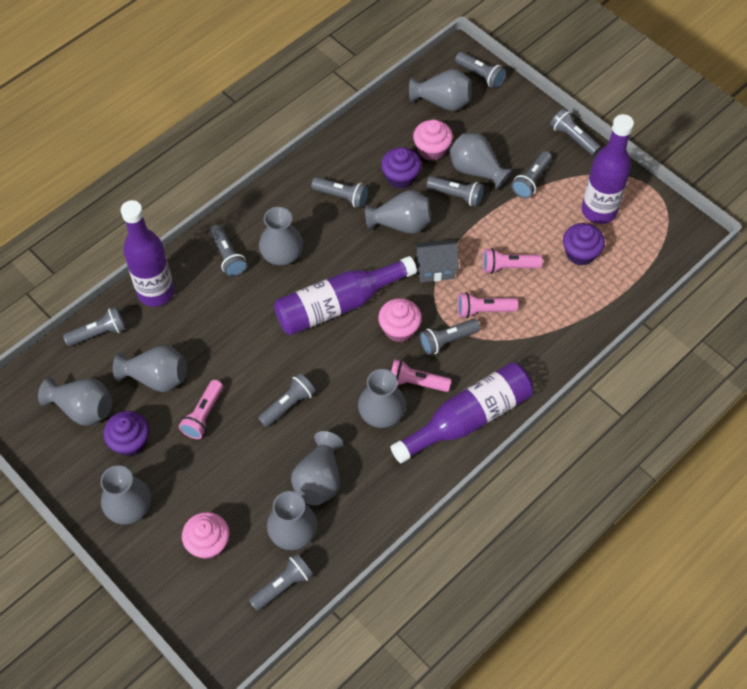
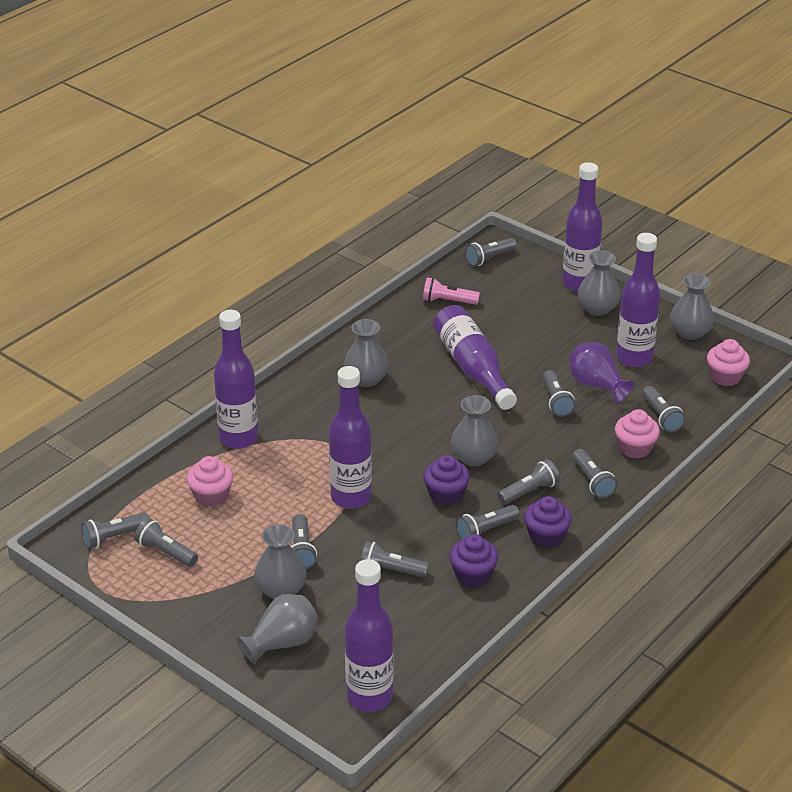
grey house: [414,239,459,282] = 1 -> none = 0
grey vase: [38,377,112,426] [100,465,151,525] [113,345,187,392] [259,207,303,265] [267,491,317,550] [291,431,343,505] [358,369,406,428] [365,190,431,234] [409,69,472,111] [449,133,513,190] = 10 -> [236,594,318,665] [254,524,307,599] [343,319,389,387] [450,395,499,466] [577,250,621,316] [670,274,714,340] = 6
pink flashlight: [179,380,223,439] [391,359,451,392] [457,292,518,318] [483,248,542,274] = 4 -> [423,277,480,305] = 1
purple bottle: [121,200,174,307] [274,256,417,335] [391,363,533,463] [582,114,634,224] = 4 -> [214,310,258,449] [329,366,372,509] [345,559,393,712] [433,305,517,410] [562,162,603,292] [616,233,660,367] = 6
purple vase: none = 0 -> [569,342,634,403] = 1

